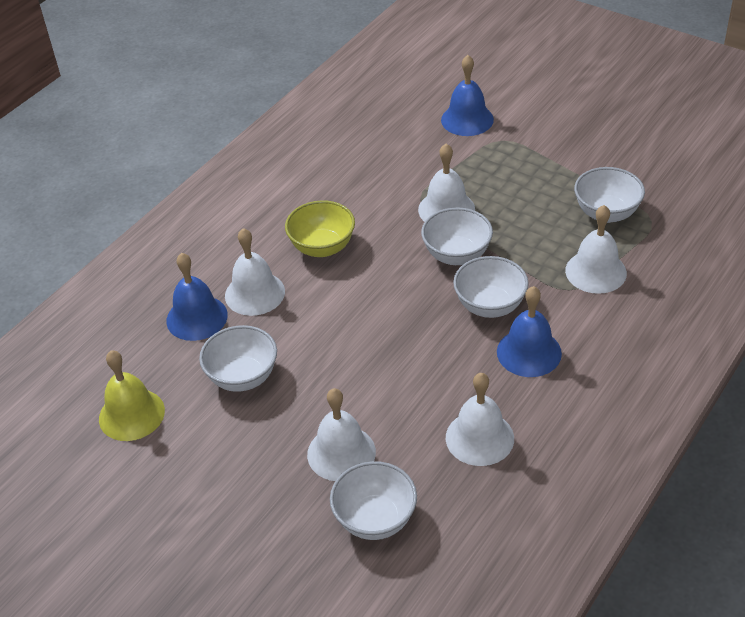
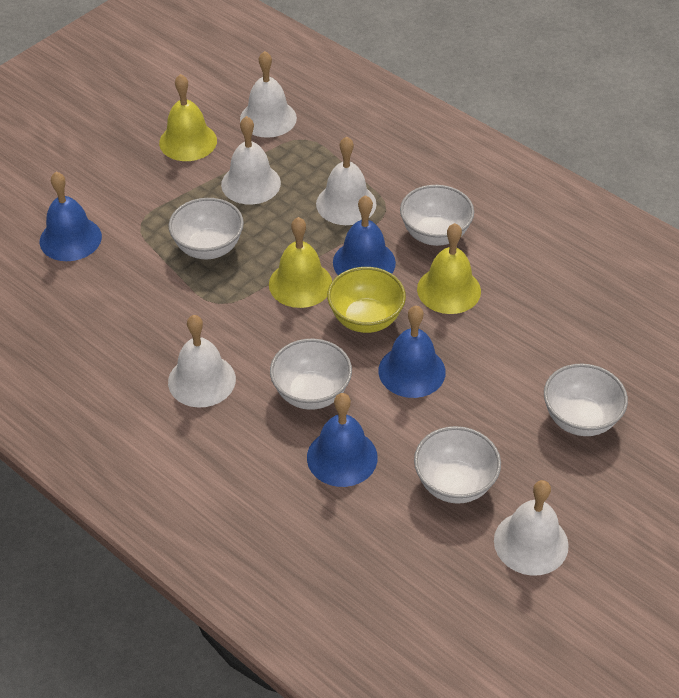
blue bell: [166,253,228,341] [441,55,494,136] [497,286,562,377] = 3 -> [40,172,102,261] [307,393,378,487] [333,195,396,275] [378,306,446,398] = 4
yellow bell: [99,350,165,441] = 1 -> [159,74,217,161] [269,217,332,308] [417,223,481,314] = 3

